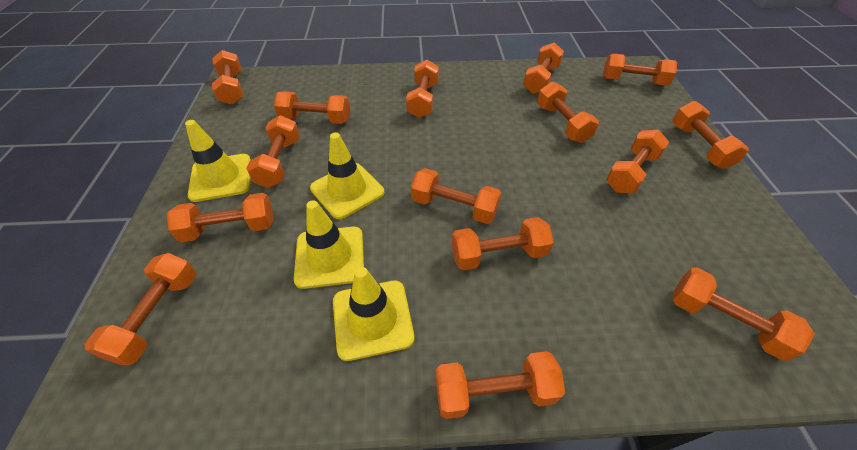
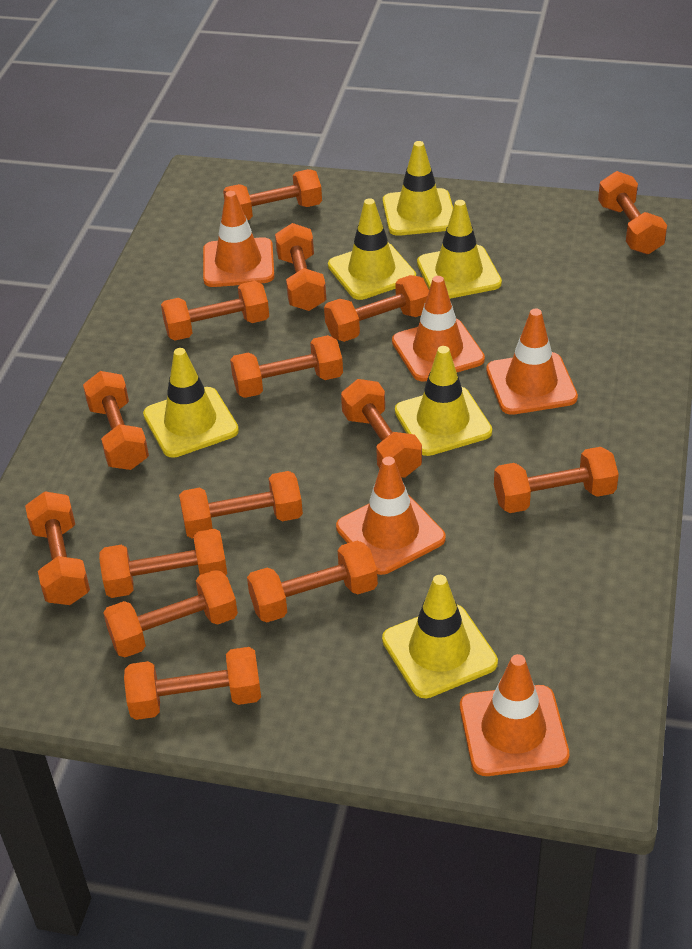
orange traffic cone: none = 0 -> [203,191,274,287] [336,457,446,575] [392,276,485,382] [460,654,569,776] [486,308,578,415] = 5
yellow traffic cone: [185,120,251,202] [294,200,364,289] [310,132,385,219] [333,267,414,361] = 4 -> [143,348,239,458] [328,198,416,300] [382,575,498,698] [383,141,453,236] [395,346,492,456] [417,200,502,299] = 6

